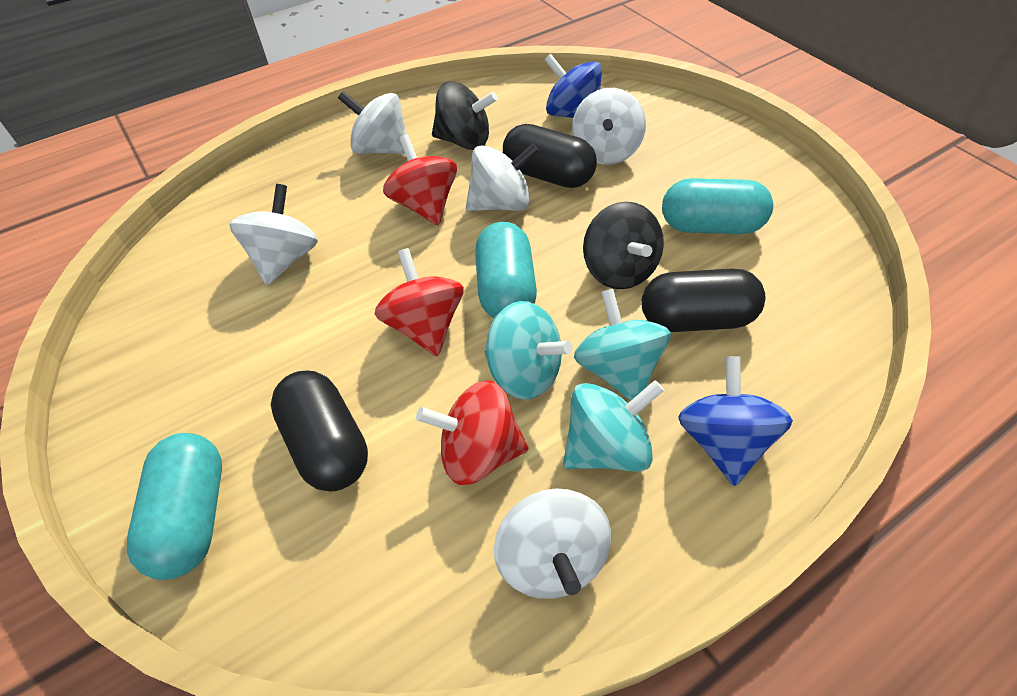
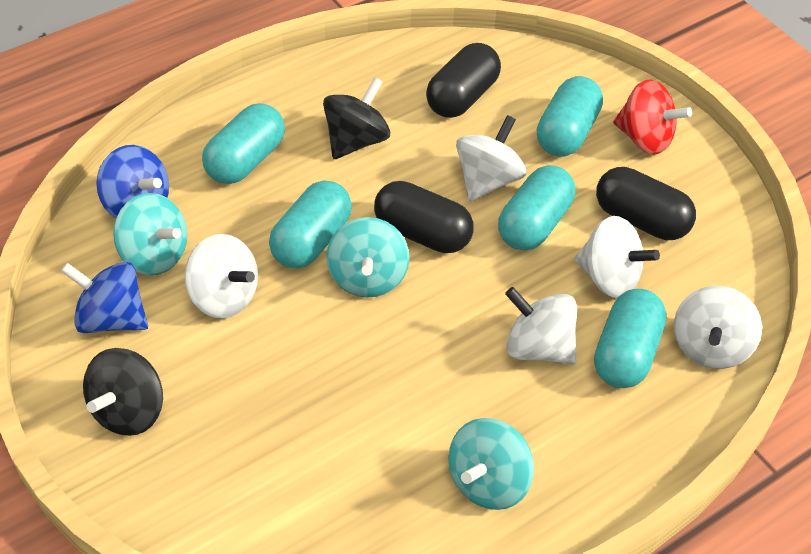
red spinning top: [375,248,464,356] [383,134,457,225] [416,380,528,485] = 3 -> [613,79,692,155] = 1
turquoise capsule: [127,433,222,580] [475,222,537,318] [662,178,773,234] = 3 -> [202,103,285,184] [269,181,352,268] [498,165,575,251] [537,76,603,157] [594,289,667,388] = 5

